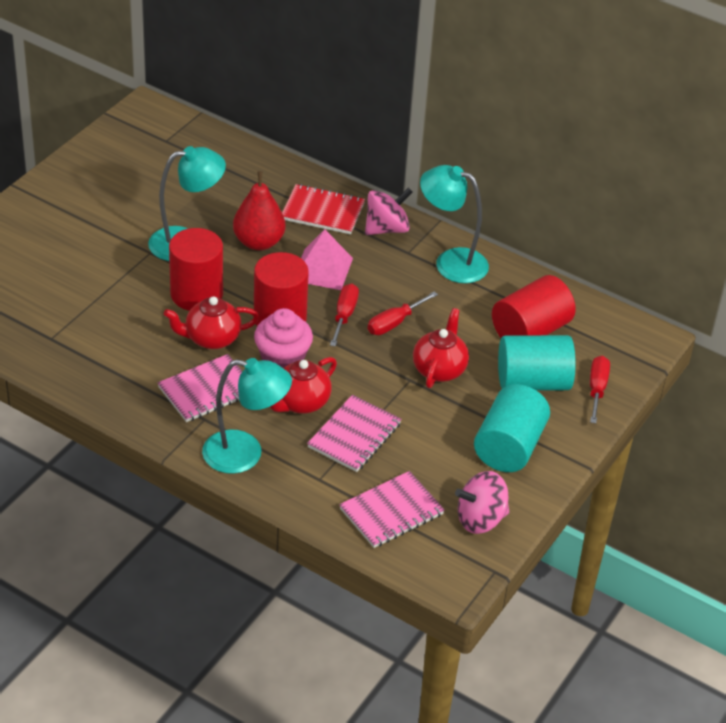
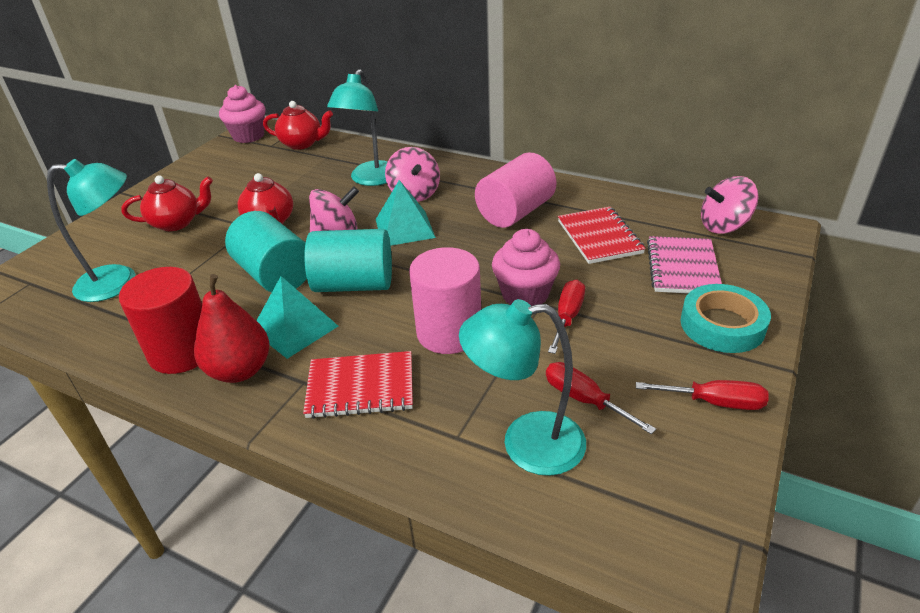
pink cupcake: [254,308,313,368] = 1 -> [219,85,266,143] [492,229,560,306] = 2
pink cylinder: none = 0 -> [409,247,481,354] [475,153,556,228] = 2
pink notebook: [158,354,243,422] [307,395,401,472] [339,471,445,548] = 3 -> [647,236,722,293] = 1
pink pyramid: [301,229,353,290] = 1 -> none = 0
pink spinning top: [365,187,413,235] [455,471,509,534] = 2 -> [309,187,359,232] [385,147,440,202] [701,176,758,234] = 3
red cylinder: [169,228,223,311] [254,252,309,326] [492,275,576,338] = 3 -> [119,267,202,374] = 1
red notebook: [282,184,365,234] = 1 -> [303,351,413,419] [558,207,646,264] = 2
turquoise pyramid: none = 0 -> [257,276,338,359] [376,180,436,246] = 2
turquoise tape: none = 0 -> [680,284,771,353] = 1

